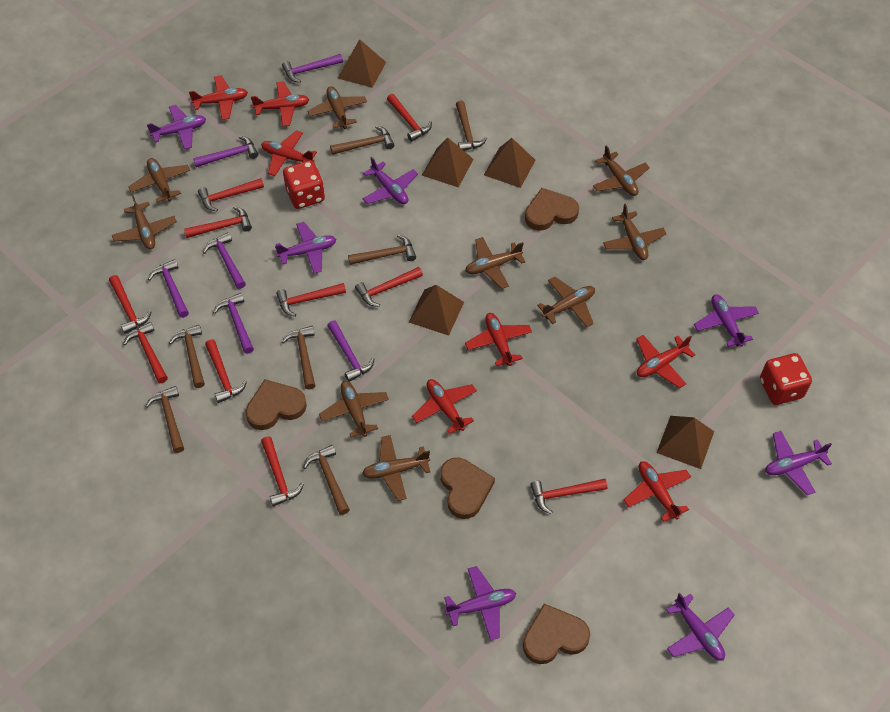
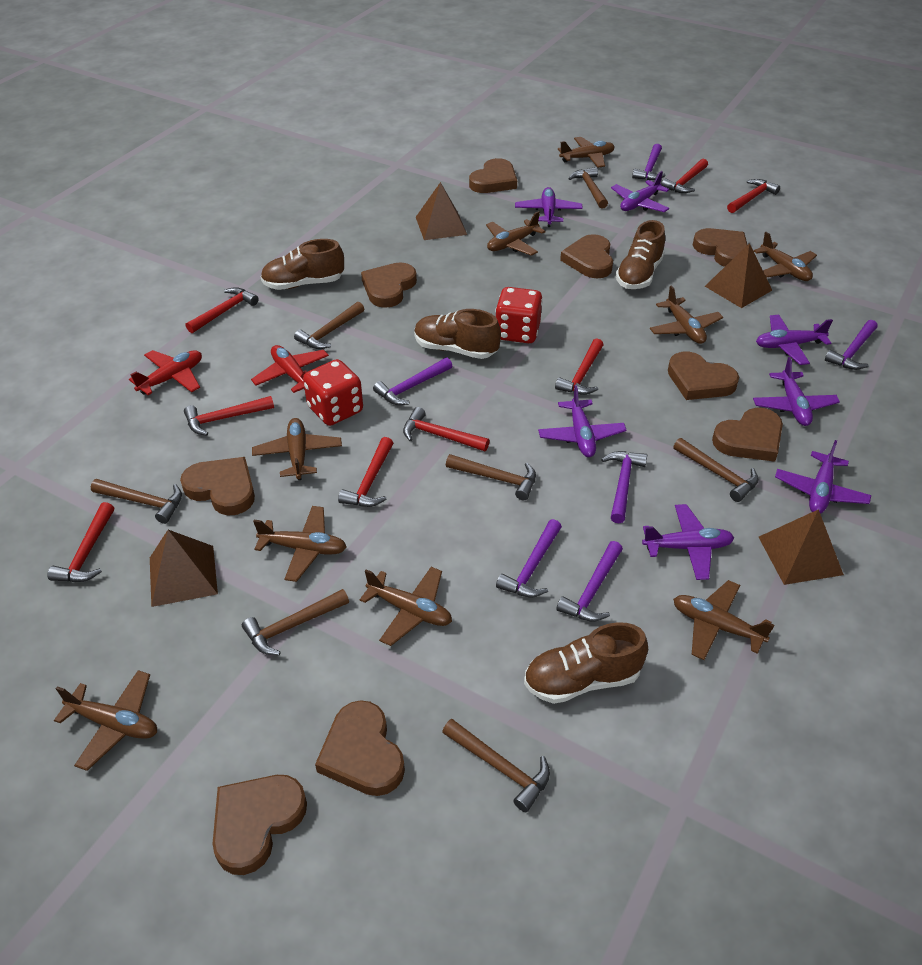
brown heart: [245,379,307,430] [440,458,495,519] [523,604,590,664] [525,188,579,231] = 4 -> [180,457,255,515] [212,775,307,875] [315,700,405,796] [361,262,417,308] [469,158,517,193] [560,234,613,278] [668,351,739,400] [693,228,748,267] [712,408,783,462] = 9
brown pyramid: [338,39,386,88] [409,285,464,336] [422,138,474,188] [484,138,536,188] [657,416,714,469] = 5 -> [150,530,218,607] [416,182,467,240] [705,243,772,308] [759,509,844,585] = 4
brown shoe: none = 0 -> [260,239,344,290] [414,309,501,359] [524,622,648,704] [615,220,665,289] = 4
red hammer: [109,275,151,334] [123,322,168,383] [184,206,252,238] [198,178,264,211] [205,340,247,403] [261,436,304,507] [276,283,346,317] [355,267,423,307] [387,94,432,142] [530,479,607,514] = 10 -> [47,502,114,582] [184,396,274,436] [186,287,259,333] [338,437,393,507] [403,407,490,451] [555,338,603,395] [661,159,708,193] [727,179,780,213] = 8
red plane: [189,76,248,120] [251,81,310,127] [261,130,317,176] [412,379,477,434] [465,313,532,366] [624,461,691,522] [636,335,695,388] = 7 -> [129,350,202,395] [251,345,329,393] = 2

